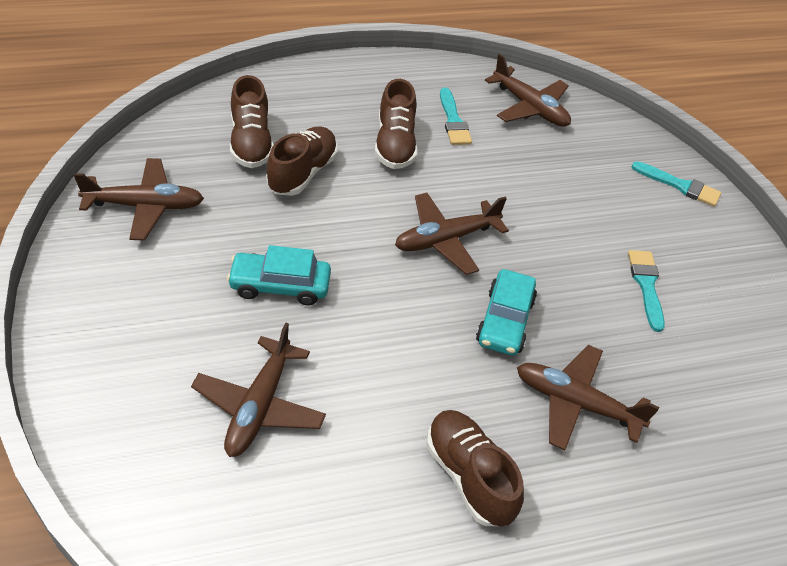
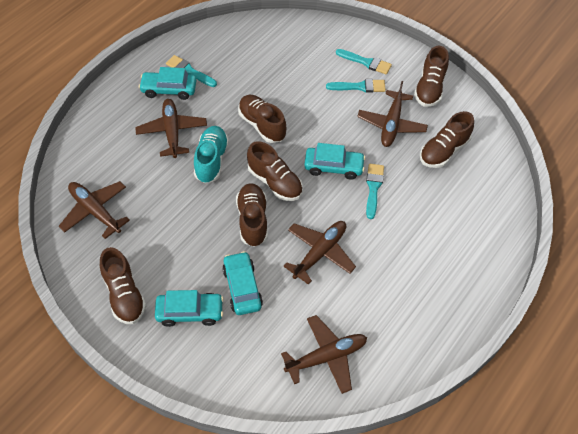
brown shoe: [230,75,274,168] [266,126,338,196] [375,79,418,169] [426,410,524,527] = 4 -> [100,247,146,324] [236,183,268,247] [238,95,286,143] [247,141,303,201] [414,46,449,107] [420,111,474,168] = 6
turquoise brush: [440,88,472,145] [628,250,665,332] [632,161,721,207] = 3 -> [166,55,217,87] [326,79,386,93] [336,49,392,75] [366,164,384,219] = 4
turquoise car: [227,245,331,306] [476,269,537,356] = 2 -> [139,67,197,100] [155,290,224,327] [222,251,263,315] [304,143,365,180] = 4
turquoise shoe: none = 0 -> [194,126,229,184] = 1

